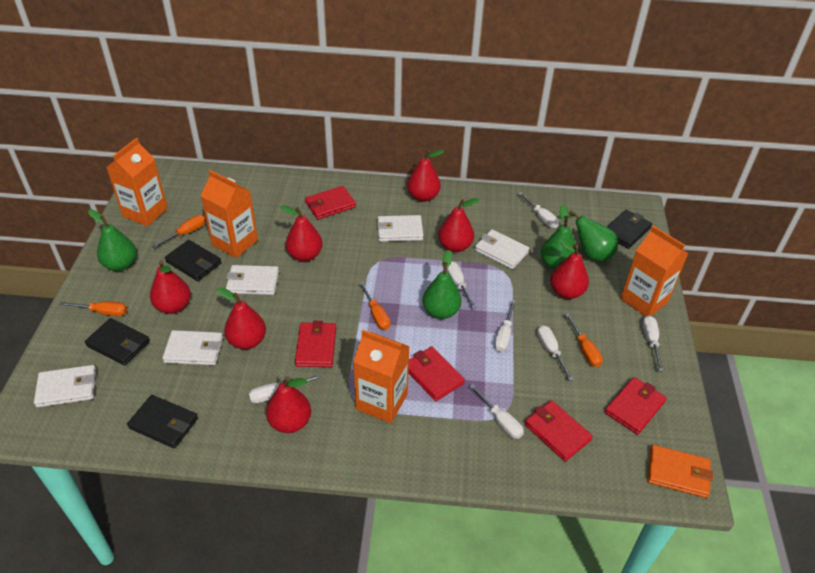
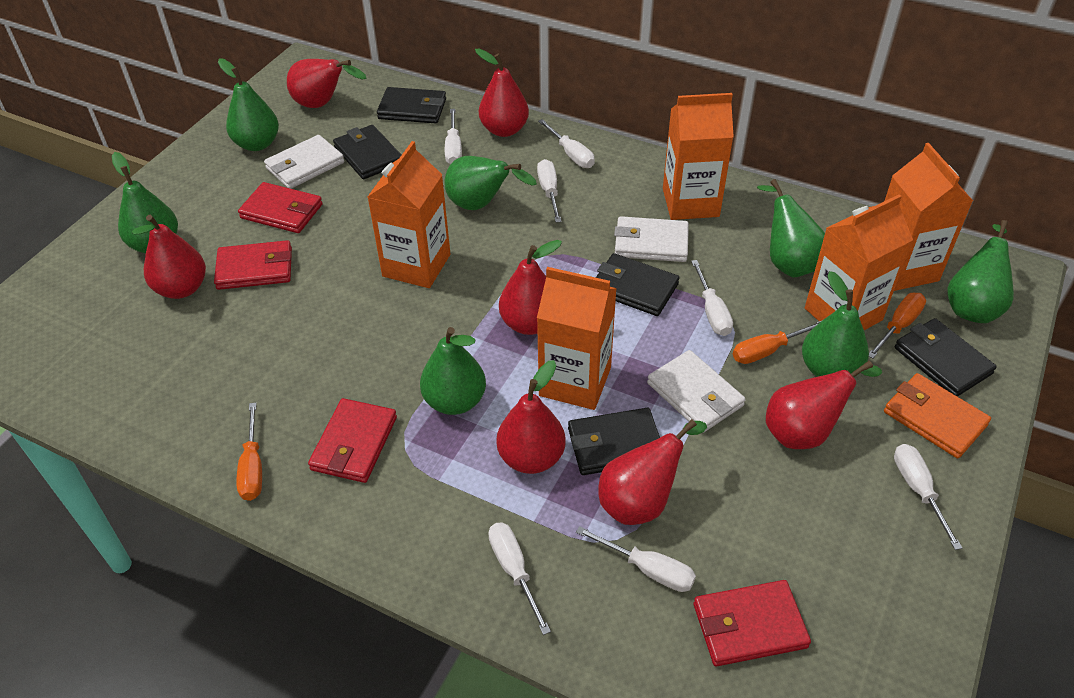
black wallet: [85,318,150,366] [127,395,198,448] [165,240,222,281] [607,210,652,249] = 4 -> [333,125,401,179] [377,87,446,123] [568,408,660,475] [596,253,679,316] [895,318,997,397] = 5
green pear: [88,209,137,271] [423,250,462,319] [541,205,578,270] [557,210,618,261] = 4 -> [112,152,178,254] [218,58,279,151] [420,327,486,415] [444,156,537,210] [757,179,825,277] [802,271,869,377] [948,220,1014,323] = 7
orange carton: [106,138,168,227] [201,170,258,258] [353,330,410,423] [620,226,689,316] = 4 -> [367,141,450,288] [537,267,617,410] [663,93,734,220] [805,194,913,330] [885,143,973,291] = 5
orange screwdriver: [60,301,127,316] [151,215,206,248] [359,282,390,330] [565,313,603,367] = 4 -> [236,403,262,501] [733,321,821,364] [869,293,926,359] = 3
red wallet: [295,321,336,367] [305,186,356,220] [408,346,465,401] [524,400,593,462] [605,377,667,435] = 5 -> [214,240,292,290] [238,182,323,233] [308,398,397,483] [694,580,811,666] = 4
white wallet: [34,365,96,407] [162,330,223,365] [226,265,279,295] [377,215,423,242] [474,229,529,269] = 5 -> [264,135,344,189] [614,216,689,262] [647,350,746,433] = 3

